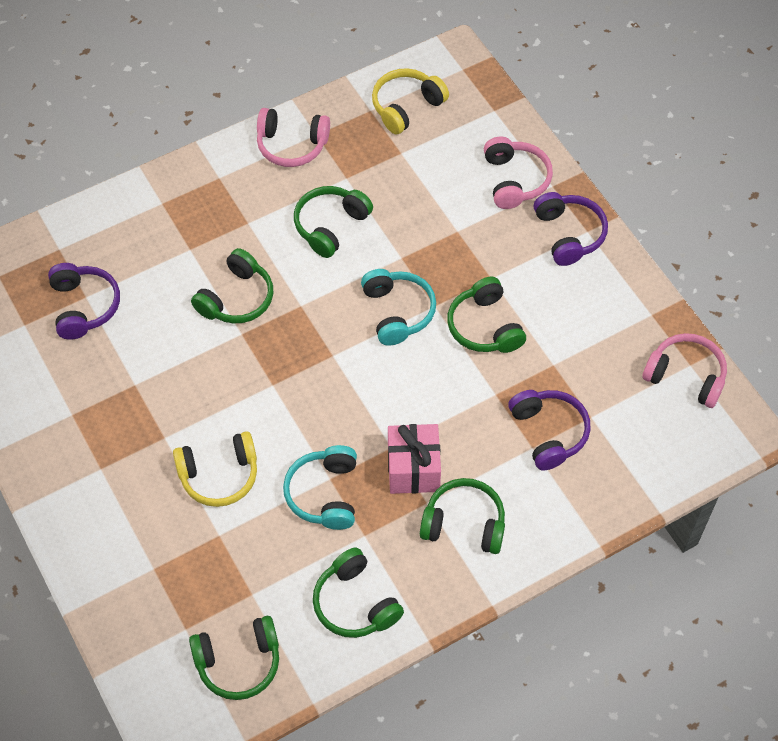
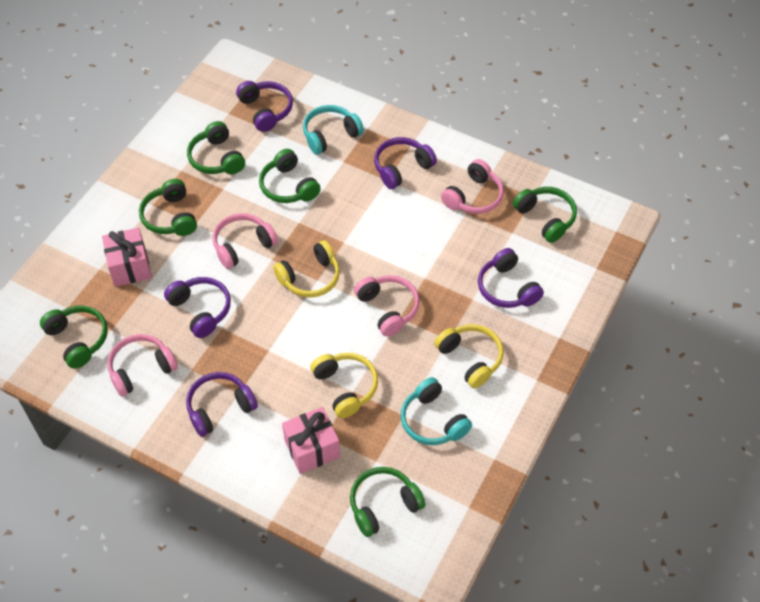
pink gift: [388,424,441,494] = 1 -> [102,228,152,287] [282,407,340,474] = 2
pink headphones: [257,108,330,167] [484,137,553,209] [642,333,727,408] = 3 -> [107,334,178,397] [212,213,278,269] [354,275,420,337] [441,159,504,214] = 4
purple headphones: [48,263,120,340] [508,390,591,471] [534,192,608,266] = 3 -> [164,277,231,338] [186,372,258,437] [236,81,293,132] [374,137,437,189] [478,248,544,308] = 5
yellow headphones: [173,431,257,507] [372,68,449,135] = 2 -> [273,240,340,298] [311,353,378,418] [434,324,504,389] = 3

